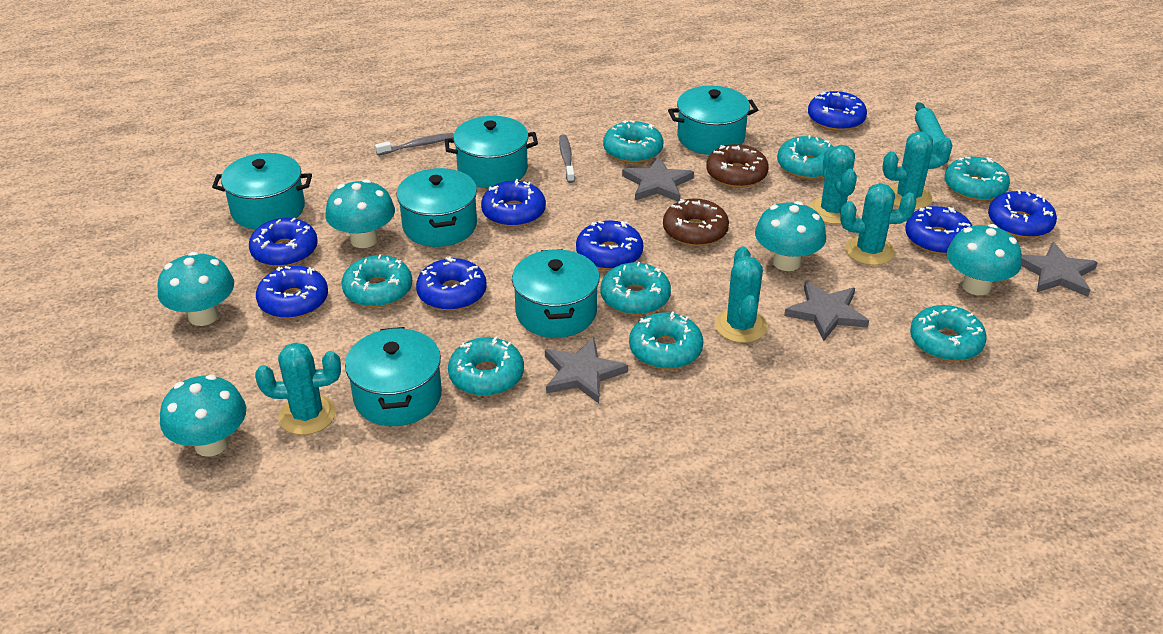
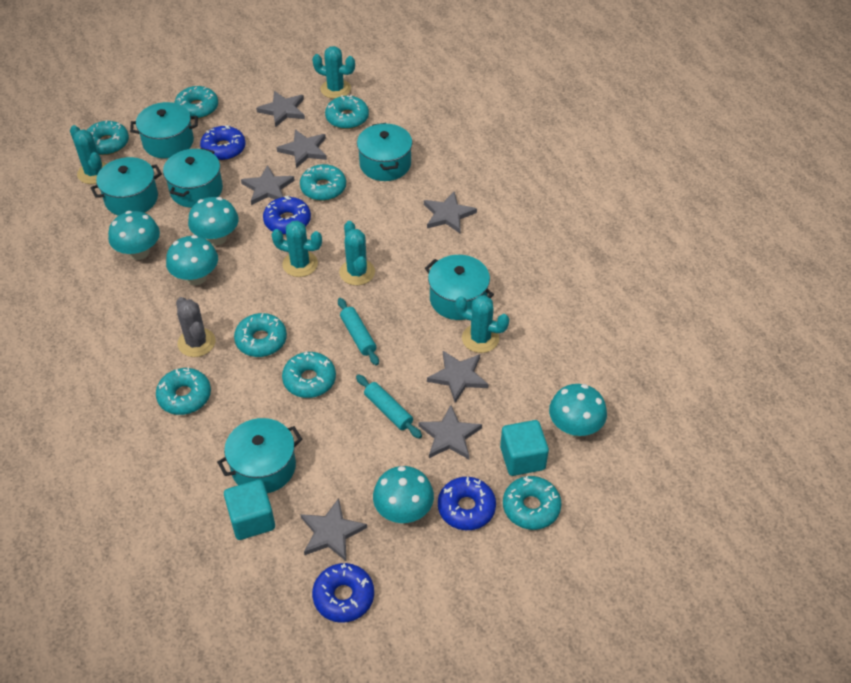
blue donut: [249,218,318,267] [256,266,328,319] [416,256,487,311] [481,179,546,227] [576,220,643,270] [808,91,867,131] [905,206,972,255] [988,190,1057,238] = 8 -> [200,125,246,161] [263,195,311,235] [312,563,374,623] [438,477,496,530] = 4
brown donut: [663,199,729,246] [706,144,769,188] = 2 -> none = 0
grey cactus: none = 0 -> [176,297,215,357] = 1
grey star: [545,338,628,403] [622,156,694,202] [784,281,869,341] [1021,242,1098,297] = 4 -> [241,165,295,205] [256,91,305,127] [277,130,327,168] [300,498,367,561] [418,405,482,459] [424,192,477,233] [427,351,489,403] = 7
grey toothbrush: [375,133,454,155] [559,135,575,183] = 2 -> none = 0
turquoise cube: none = 0 -> [224,479,275,540] [500,420,549,476] = 2
turquoise rolling pin: [915,102,949,163] = 1 -> [338,298,379,366] [356,375,422,439] = 2

